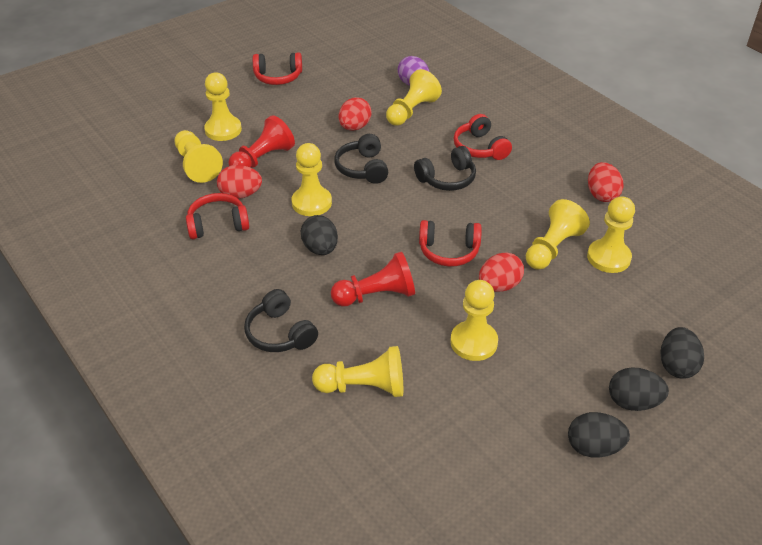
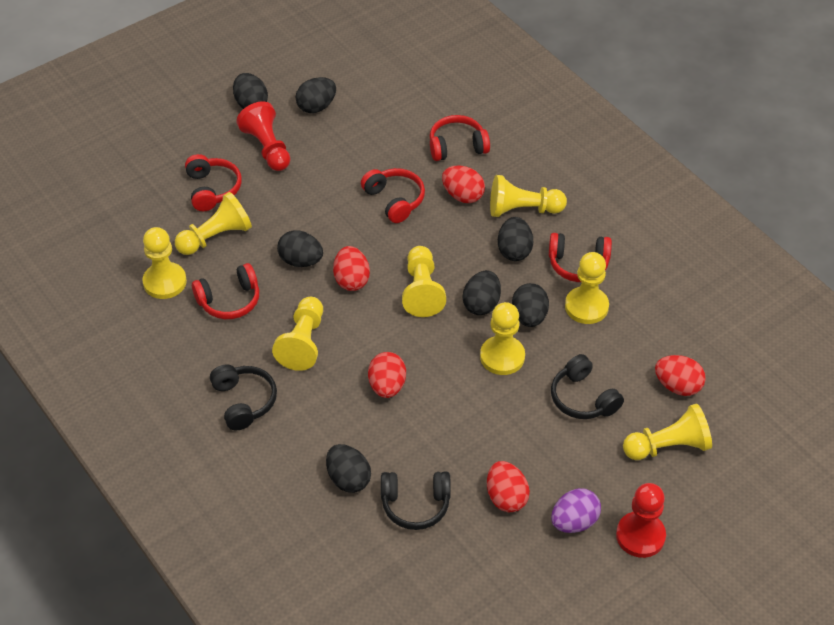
black egg: [301,215,338,255] [568,412,630,458] [609,367,669,411] [660,327,704,379] = 4 -> [233,73,268,109] [277,230,323,267] [296,77,336,113] [326,444,371,493] [463,270,501,315] [498,217,533,261] [512,283,549,327] = 7
red egg: [217,165,262,199] [339,97,371,131] [479,252,524,292] [588,162,624,202] = 4 -> [333,246,370,291] [368,352,406,398] [442,166,485,203] [487,461,530,512] [655,355,706,396] = 5
red headphones: [186,193,249,239] [253,53,302,85] [419,220,482,267] [454,114,512,160] = 4 -> [185,154,242,211] [192,263,259,319] [361,168,425,223] [430,115,490,161] [549,233,612,282] = 5

